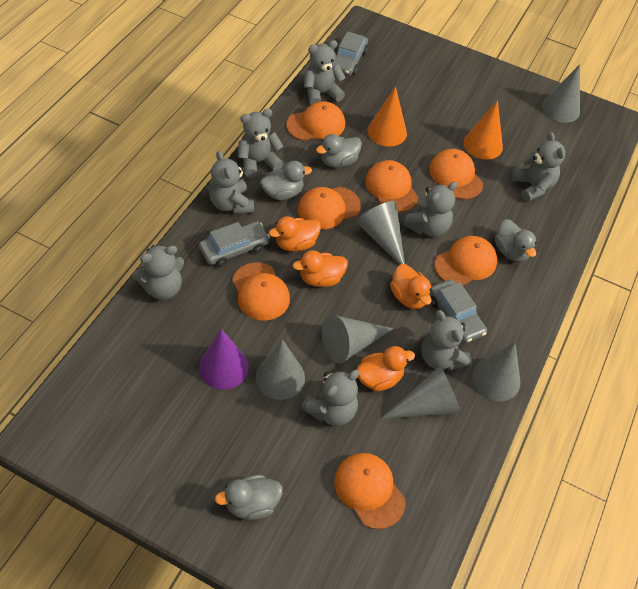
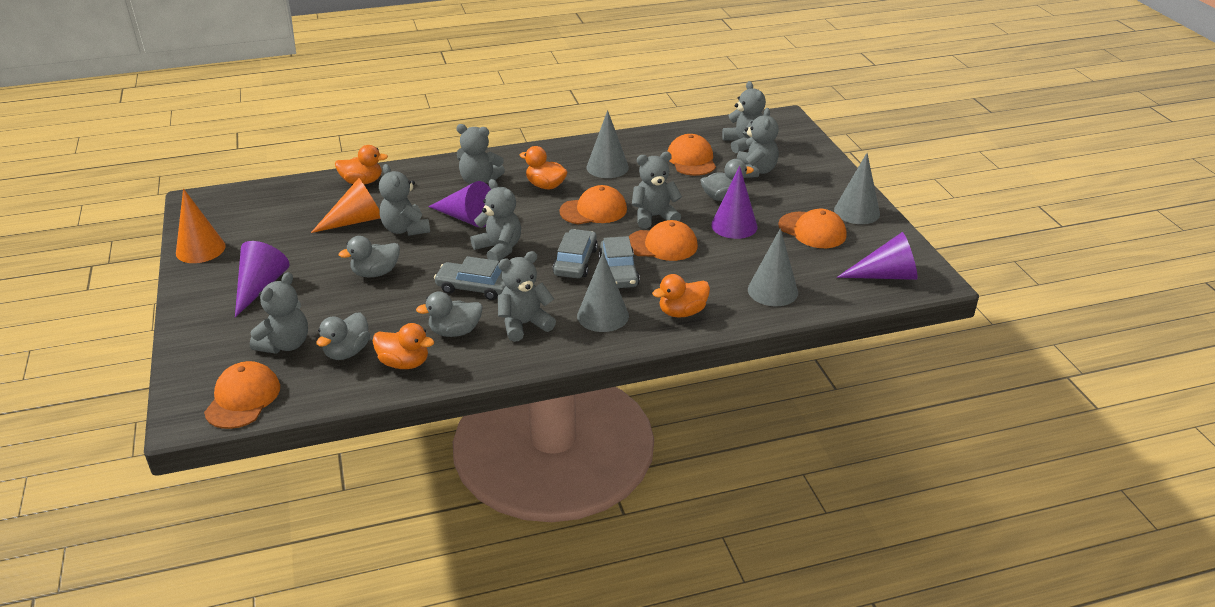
grey cone: [255,339,305,400] [322,315,394,364] [356,201,405,265] [381,366,461,419] [472,342,520,401] [542,64,580,123] = 6 -> [577,252,629,332] [586,110,629,178] [748,228,798,306] [834,153,880,224] = 4
orange cap: [232,262,290,321] [286,101,345,141] [298,187,361,229] [334,453,405,529] [365,160,418,213] [429,149,483,199] [434,236,497,286] = 7 -> [204,361,280,429] [559,185,627,224] [629,220,698,261] [667,134,716,176] [778,209,846,248] = 5
purple cone: [199,329,249,390] = 1 -> [235,241,290,317] [428,181,491,228] [711,166,758,239] [837,232,917,280] = 4

